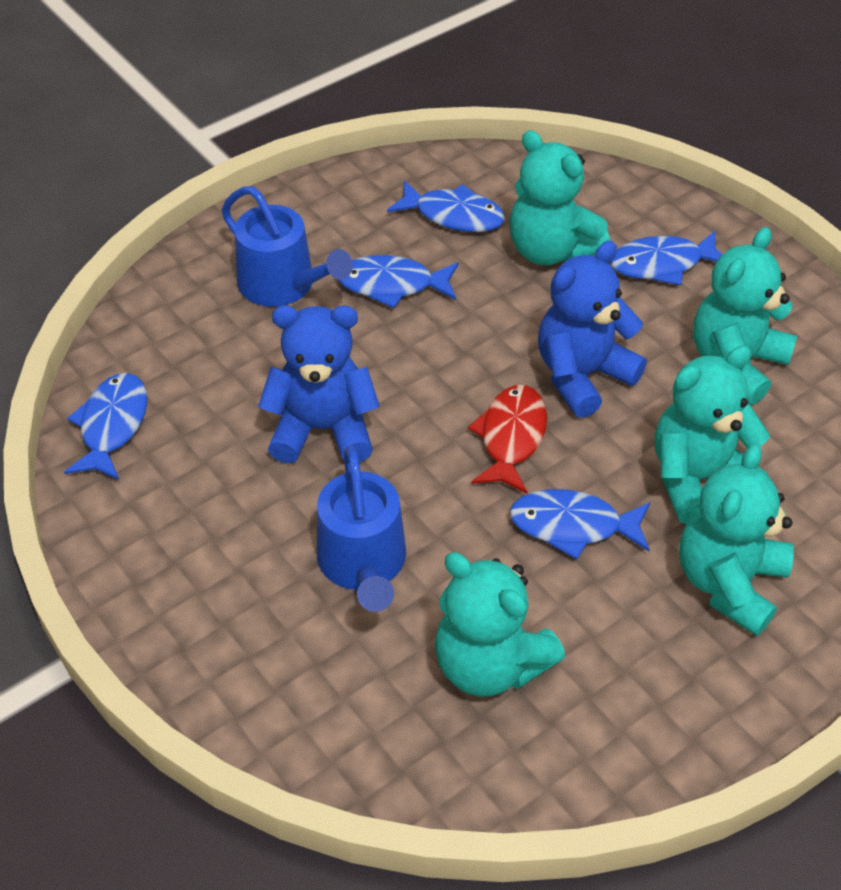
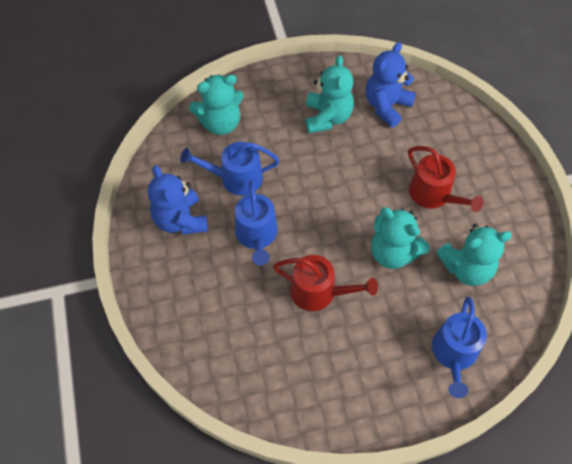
blue fish: [64,373,147,480] [338,255,458,308] [387,180,505,232] [509,489,650,559] [611,231,723,285] = 5 -> none = 0
blue watering can: [221,186,353,307] [317,445,406,612] = 2 -> [180,142,279,196] [235,180,277,265] [432,297,487,398] = 3
red fish: [468,385,547,494] = 1 -> none = 0
red watering can: none = 0 -> [273,255,378,311] [408,146,484,212] = 2
turquoise teddy bear: [435,553,565,697] [509,130,610,265] [655,346,770,524] [679,444,794,636] [693,227,797,405] = 5 -> [189,74,244,135] [306,55,354,133] [371,207,430,269] [436,224,512,286] = 4

